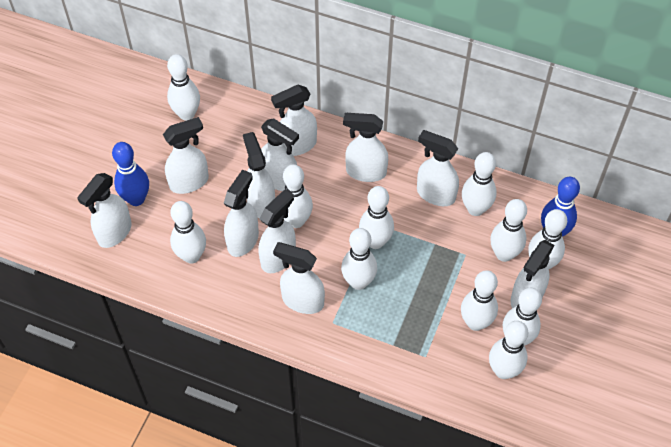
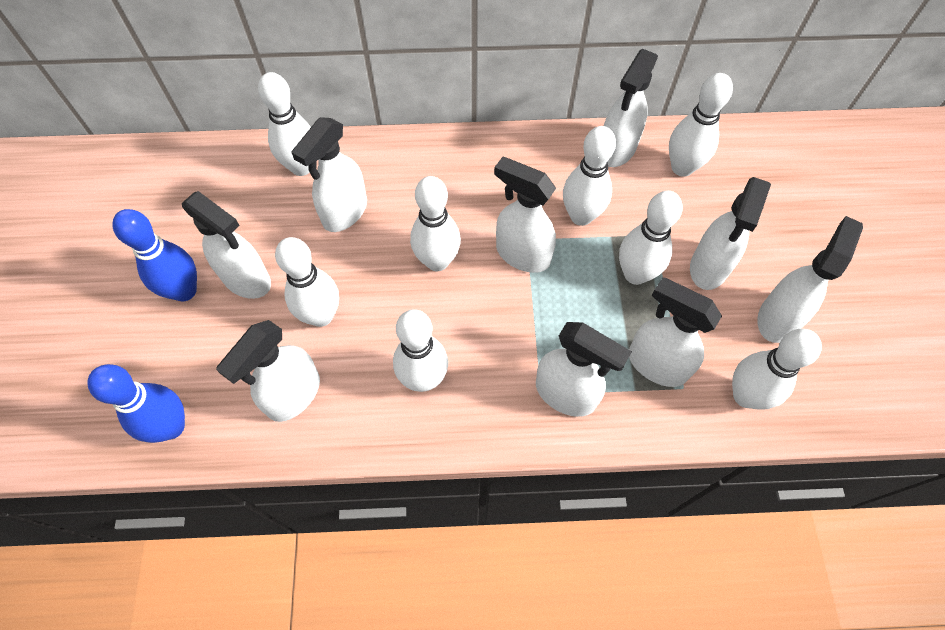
white bowling pin: [167,54,200,121] [170,201,206,264] [283,164,313,228] [341,228,377,290] [359,186,394,249] [461,270,498,331] [462,152,496,216] [489,321,528,379] [490,199,527,262] [503,288,542,346] [528,209,567,269] = 11 -> [258,72,311,176] [275,237,339,327] [393,309,448,392] [410,176,461,271] [563,126,616,226] [619,191,683,285] [669,73,733,177] [732,329,822,410] = 8
white spray bottle: [77,173,132,248] [163,117,209,194] [224,170,259,257] [243,132,275,218] [258,189,296,273] [261,118,299,191] [271,85,317,156] [273,242,325,314] [343,113,388,182] [417,130,459,206] [511,240,554,308] = 11 -> [182,191,271,299] [216,320,320,422] [291,117,367,232] [494,157,556,273] [536,322,632,417] [604,49,658,167] [629,277,722,387] [690,177,771,290] [757,216,863,343] = 9

